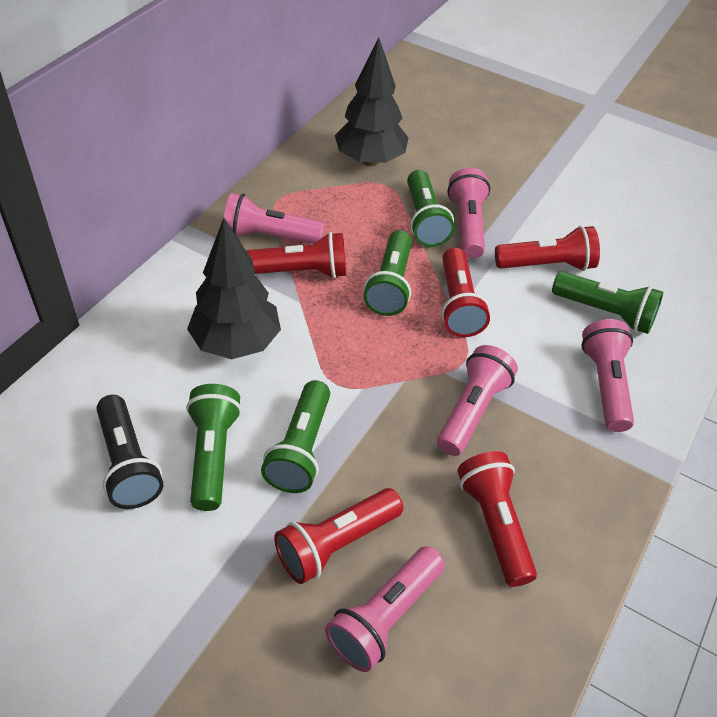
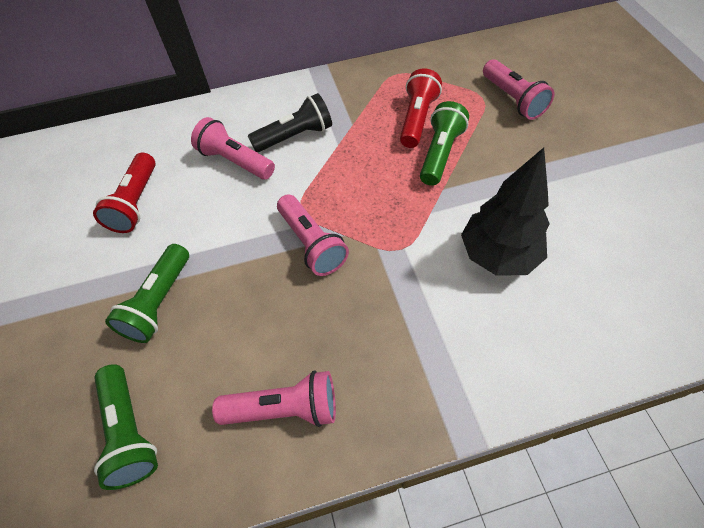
black tree: [187,218,281,359] [335,37,409,166] = 2 -> [461,148,550,276] = 1
green flashlight: [186,384,242,511] [261,380,330,493] [363,230,412,316] [407,170,455,247] [552,271,663,334] = 5 -> [94,364,158,490] [105,244,189,343] [420,101,469,186] = 3
pink flashlight: [224,193,324,244] [325,546,445,672] [437,345,518,456] [447,168,490,259] [581,319,634,432] = 5 -> [191,117,275,179] [212,371,336,427] [277,194,349,276] [483,59,555,120] = 4
red flashlight: [246,232,346,278] [274,488,403,584] [441,247,490,337] [457,451,537,587] [495,226,600,271] = 5 -> [93,152,156,233] [400,68,442,148] = 2

